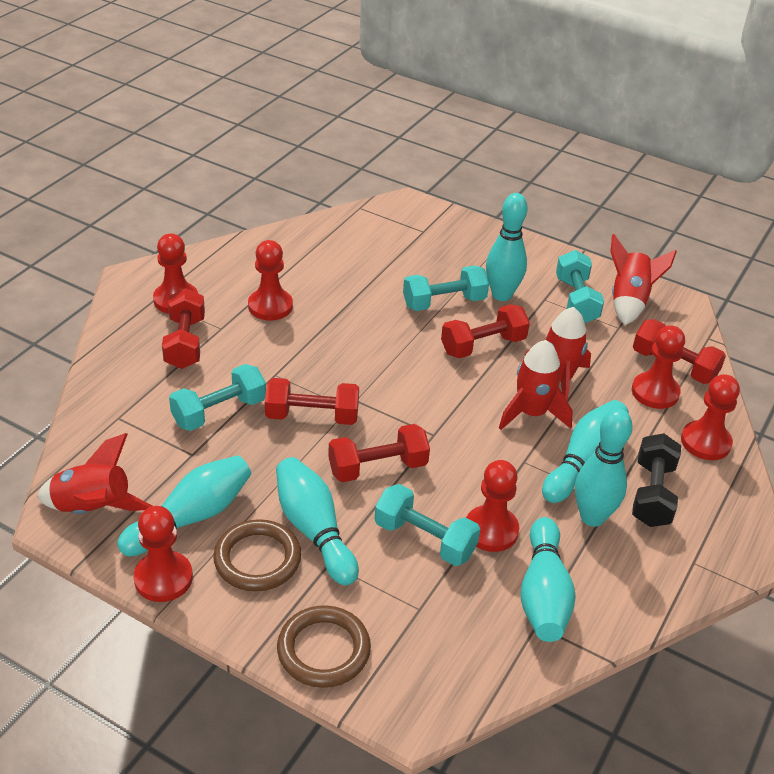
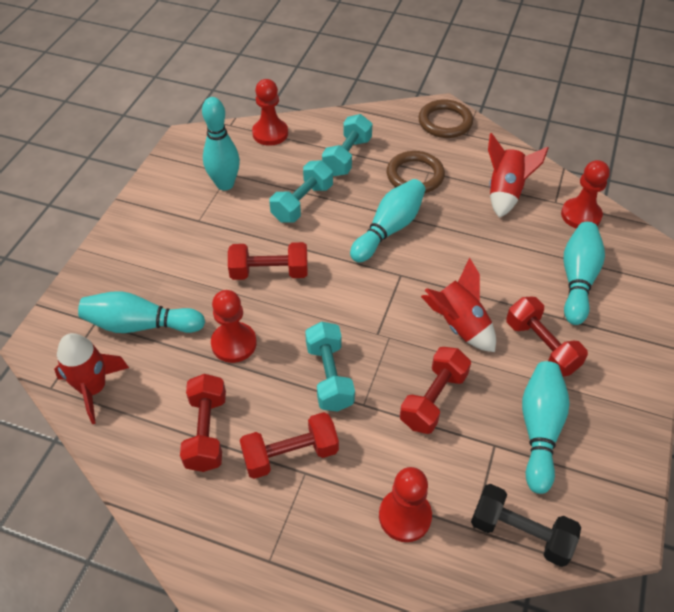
red pawn: [134,506,193,602] [153,234,198,314] [248,240,293,321] [466,460,519,552] [632,325,685,409] [681,374,740,460] = 6 -> [211,290,257,363] [252,79,288,146] [379,467,432,542] [561,160,610,229] = 4
red rocket: [37,433,152,514] [499,340,573,430] [524,307,591,401] [610,234,677,325] = 4 -> [54,333,129,424] [421,257,496,352] [488,133,549,218] = 3
turquoise bowling pin: [117,455,251,556] [276,457,359,585] [486,193,528,301] [520,517,576,642] [542,400,629,503] [575,409,633,527] = 6 -> [78,291,205,333] [202,97,240,191] [350,179,426,262] [522,361,569,494] [564,222,605,325] = 5
turquoise dumbbell: [169,364,266,431] [375,484,480,566] [403,266,489,311] [556,250,604,323] = 4 -> [269,160,333,223] [305,321,355,412] [322,114,372,176] = 3

